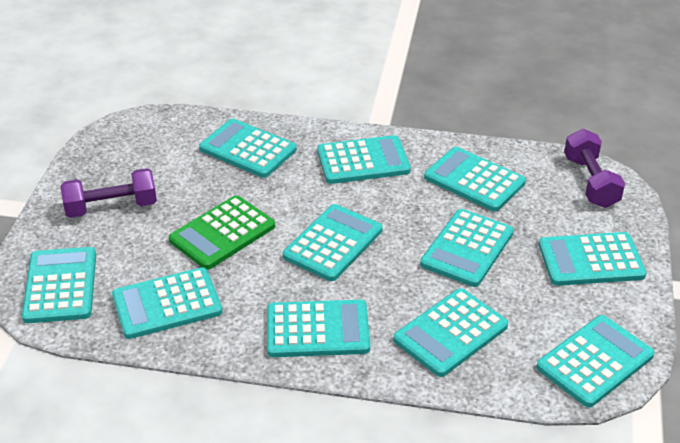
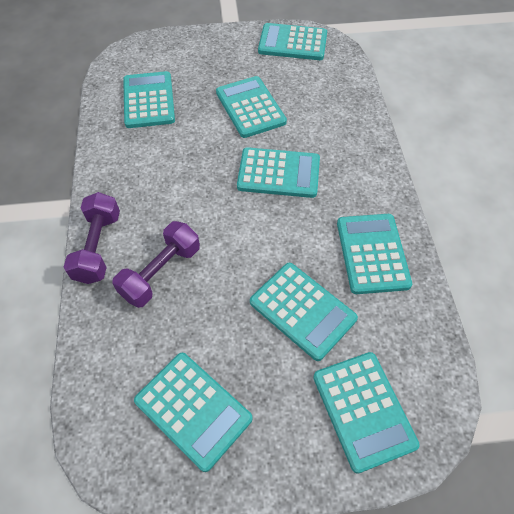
green calculator: [169,195,275,270] = 1 -> none = 0
turquoise calculator: [22,247,96,323] [112,267,222,339] [199,119,297,178] [267,300,370,357] [283,204,383,281] [317,135,411,184] [393,288,508,377] [420,209,514,287] [424,147,526,212] [536,315,655,407] [538,232,646,286] = 11 -> [123,71,175,128] [134,353,253,472] [216,76,287,138] [237,147,320,198] [250,263,358,361] [258,23,327,60] [313,352,420,474] [337,214,412,294] = 8

